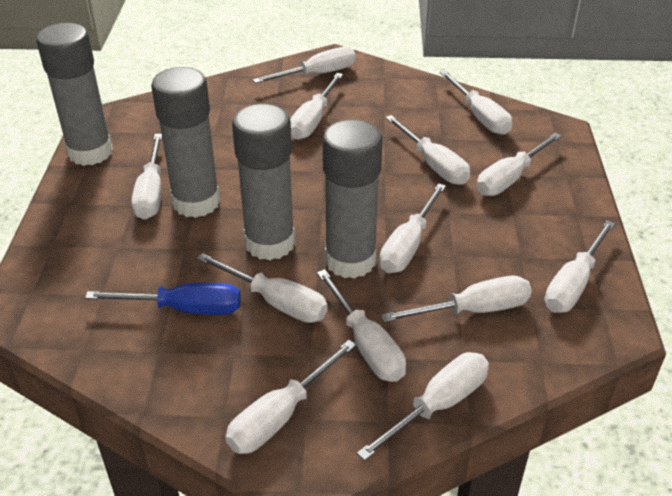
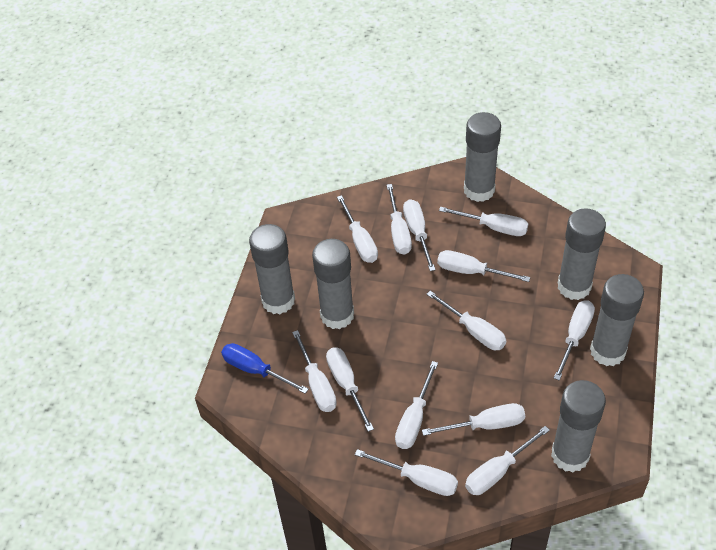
grey glue stick: [36,23,113,166] [151,67,220,218] [232,104,295,261] [323,120,383,279] = 4 -> [249,224,295,314] [312,239,354,329] [464,112,501,202] [551,380,606,473] [558,208,606,300] [590,274,644,366] = 6

